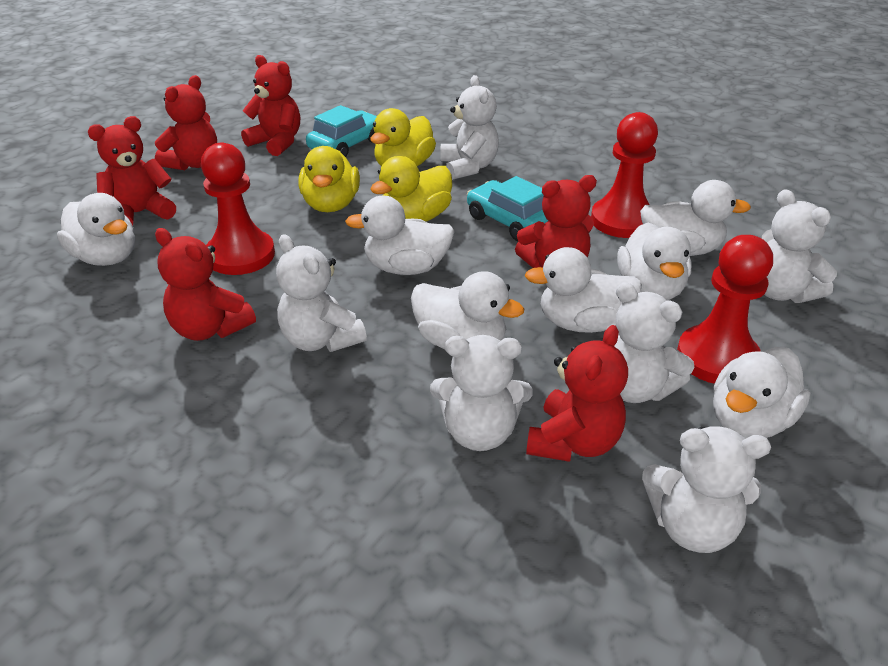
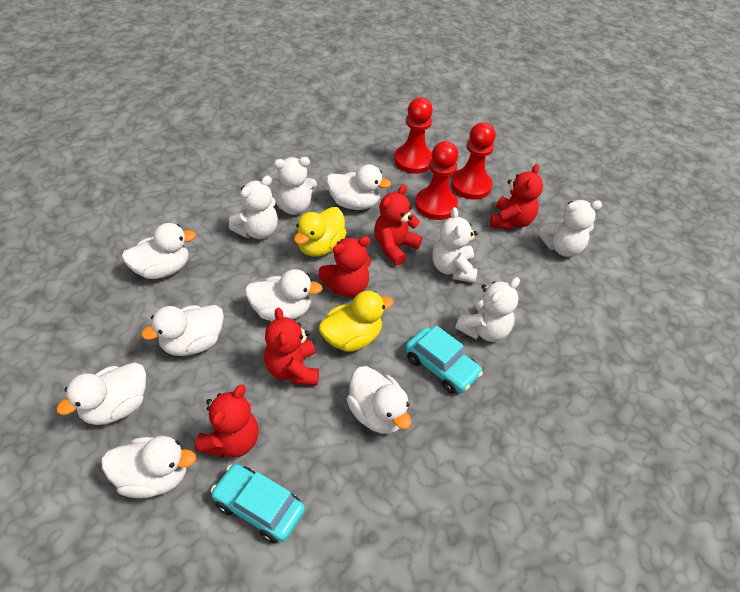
red teddy bear: [88,116,176,225] [155,75,217,170] [155,228,256,341] [241,55,300,156] [515,175,597,268] [526,325,628,462] = 6 -> [194,384,259,458] [264,307,319,385] [318,236,371,297] [374,185,423,266] [490,164,543,230] = 5
white teddy bear: [276,234,367,352] [430,335,533,451] [440,75,499,180] [605,282,694,403] [642,427,771,553] [762,189,837,303] = 6 -> [229,176,278,239] [268,157,317,215] [433,207,478,283] [455,277,520,342] [538,200,602,257] = 5
yellow duck: [298,146,360,212] [370,108,436,166] [370,156,452,221] = 3 -> [294,207,347,257] [319,291,394,352] = 2

